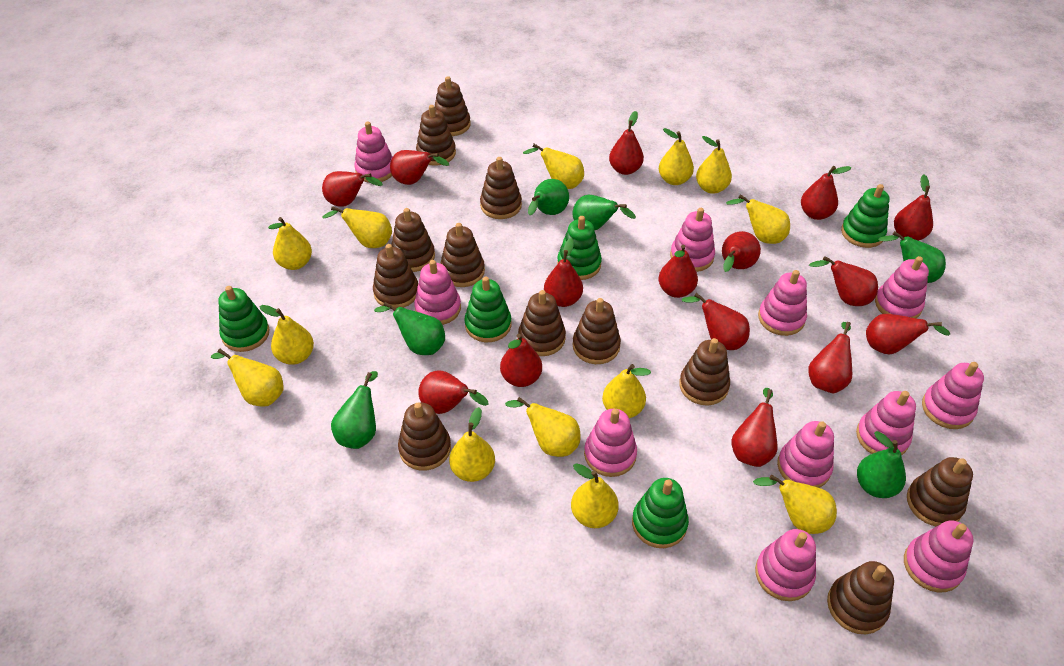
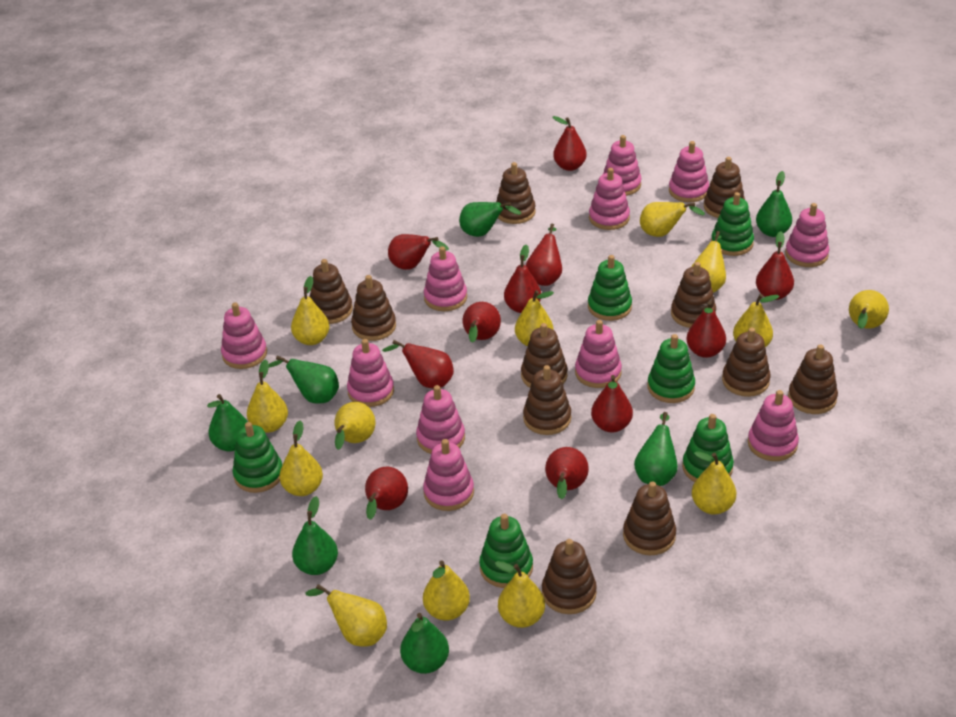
brown stacking toy: [373,244,418,309] [392,208,435,272] [398,402,451,471] [416,105,456,166] [435,76,471,136] [440,223,485,287] [480,157,522,219] [518,290,566,356] [573,298,621,364] [679,338,730,406] [827,561,894,634] [907,457,973,526] = 12 -> [310,259,353,324] [351,275,396,341] [496,162,536,224] [521,323,568,387] [523,365,571,435] [542,539,597,614] [623,481,676,555] [671,262,716,328] [704,157,745,218] [722,328,771,397] [788,344,838,414] = 11
green pear: [331,371,378,449] [374,302,445,355] [528,179,569,215] [572,195,636,230] [857,431,906,498] [878,231,946,283] = 6 -> [207,394,248,452] [269,355,339,404] [292,496,338,575] [400,613,449,674] [459,202,521,237] [634,412,678,486] [756,171,792,237] = 7
green stacking toy: [218,286,270,352] [464,277,511,342] [557,216,602,280] [632,478,689,548] [841,184,890,248] = 5 -> [233,422,282,493] [479,514,533,588] [588,255,632,321] [648,334,695,403] [682,414,734,482] [711,192,754,256] = 6
red pear: [322,171,383,207] [390,150,449,185] [418,370,489,414] [500,334,542,387] [544,238,583,307] [609,111,644,175] [658,245,698,298] [682,293,750,350] [722,231,761,272] [731,388,777,467] [801,166,851,220] [808,322,852,393] [809,256,878,306] [866,314,950,354] [894,175,933,241] = 15 -> [365,466,408,520] [382,340,454,388] [388,234,449,270] [463,302,501,343] [504,245,541,313] [526,224,562,286] [545,447,589,499] [553,116,587,171] [591,375,633,433] [686,301,726,358] [756,231,794,300] = 11

